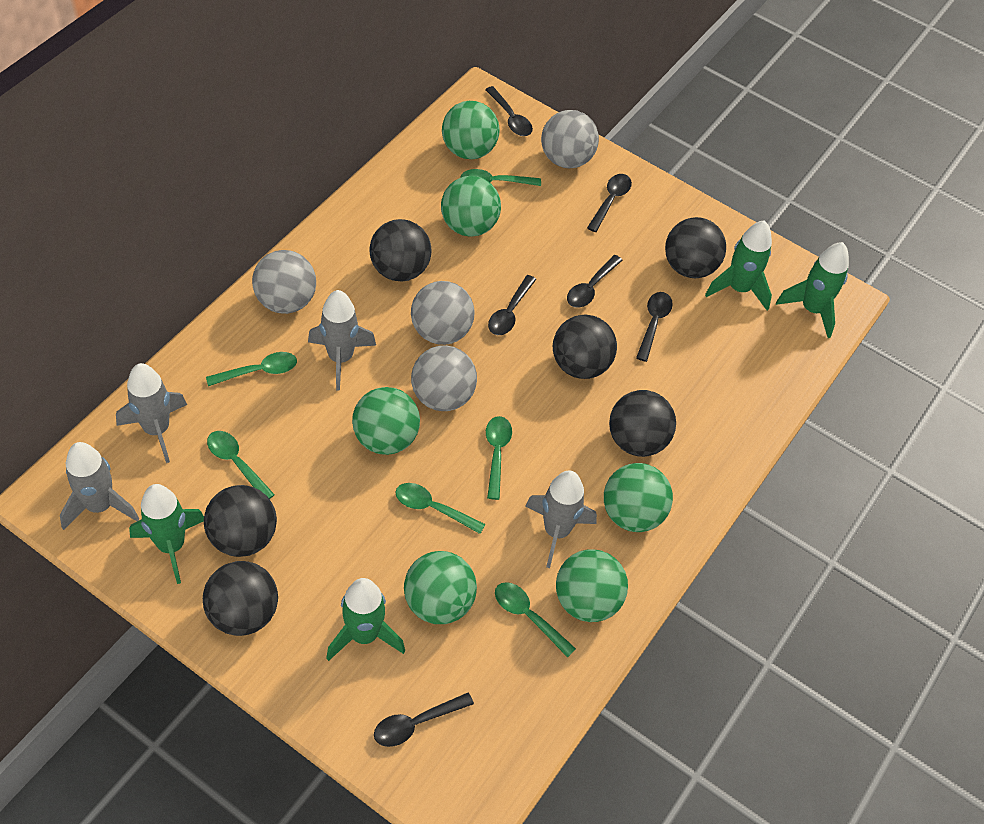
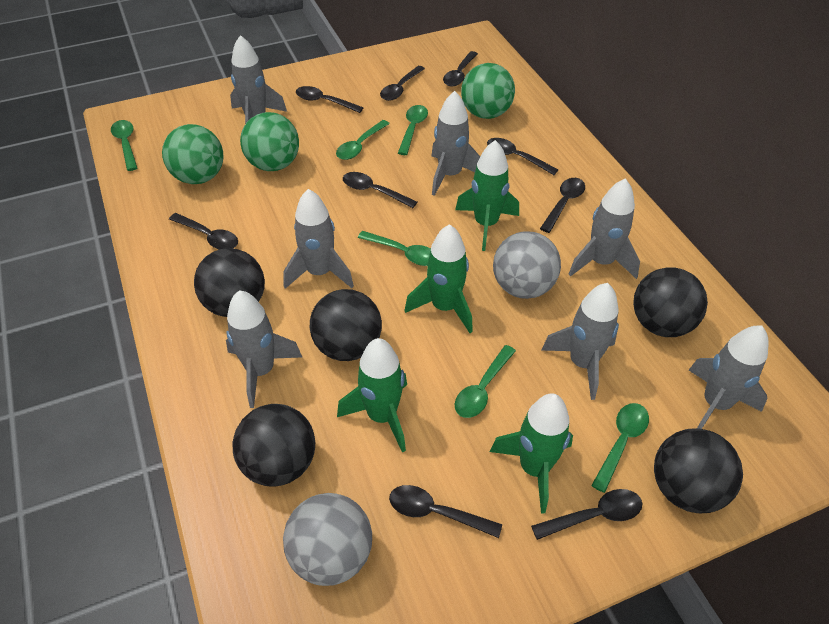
black ball: [203,561,278,636] [204,485,277,557] [369,219,431,282] [553,315,617,379] [609,390,676,457] [665,217,726,278] = 6 -> [194,248,265,317] [233,404,315,486] [310,289,382,361] [633,267,708,337] [654,428,743,513] = 5
black spoon: [374,693,474,747] [485,86,533,136] [488,275,537,335] [567,255,623,308] [587,174,632,232] [636,292,673,362] = 6 -> [169,213,238,249] [296,86,364,113] [343,172,417,208] [380,66,425,101] [389,485,502,538] [443,51,478,87] [487,138,559,175] [531,489,642,540] [540,178,585,233] = 9
green ball: [352,387,420,455] [404,551,477,624] [441,176,501,237] [442,101,499,159] [556,549,628,622] [604,463,673,532] = 6 -> [162,124,223,184] [240,112,299,171] [461,63,515,119] = 3
grey ball: [252,250,316,314] [411,281,475,345] [411,345,477,411] [541,110,599,168] = 4 -> [283,493,372,586] [493,231,561,299] = 2
grey rocket: [60,442,139,530] [116,363,187,463] [308,290,376,391] [525,471,597,568] = 4 -> [226,290,302,408] [230,35,287,124] [283,189,354,289] [431,91,480,196] [541,283,619,400] [569,178,640,279] [689,325,769,429] = 7

